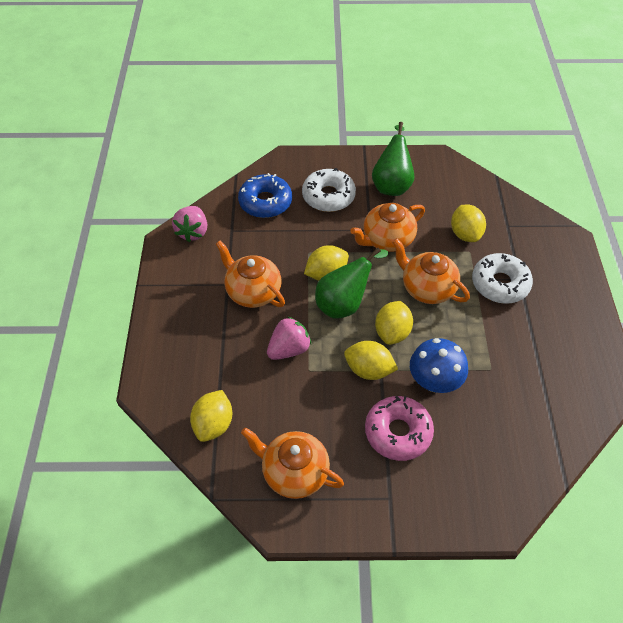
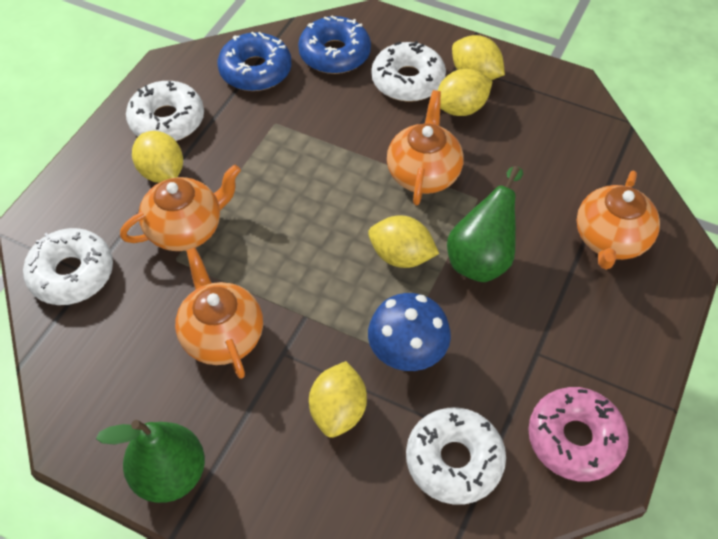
blue donut: [238,173,292,218] = 1 -> [218,32,292,91] [298,16,371,74] = 2
pink strawberry: [172,206,207,242] [267,317,311,360] = 2 -> none = 0
white donut: [302,168,356,212] [472,253,533,304] = 2 -> [23,228,113,305] [126,81,204,141] [372,41,446,102] [406,408,506,505] = 4

